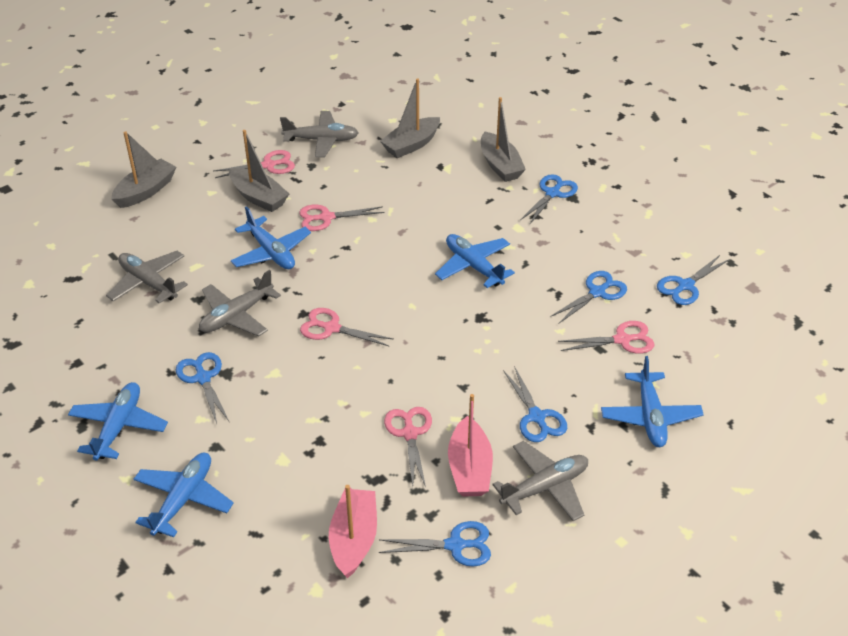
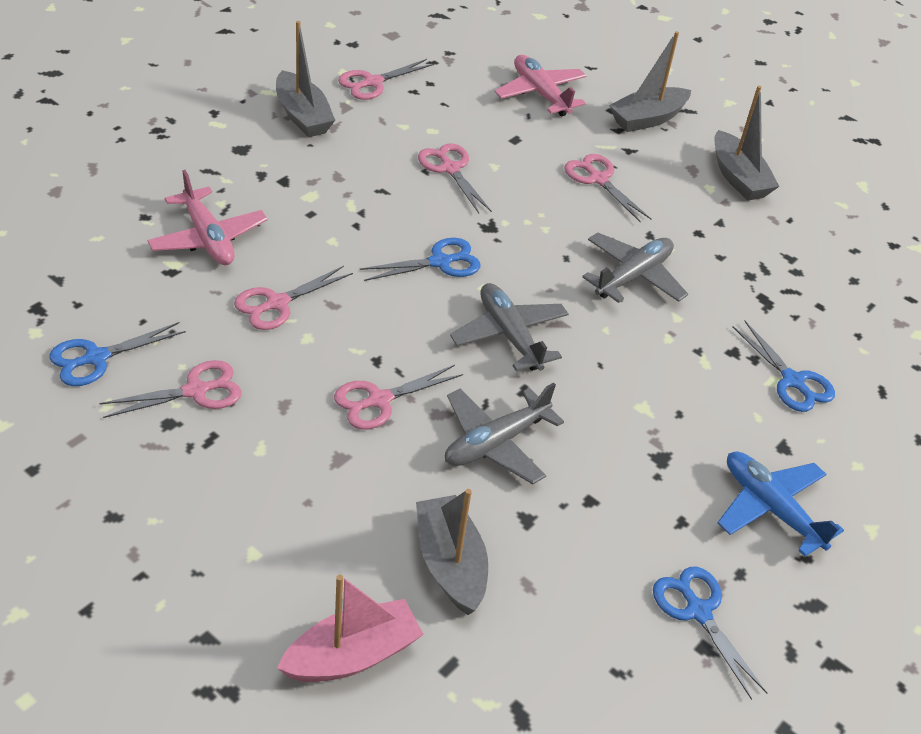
blue plane: [68,382,168,461] [134,453,234,538] [231,206,311,269] [435,234,515,288] [601,356,704,447] = 5 -> [718,452,844,557] = 1
blue scissors: [176,352,229,424] [379,521,491,567] [503,366,567,442] [520,174,578,225] [550,271,627,323] [657,255,728,305] = 6 -> [49,322,186,386] [360,238,480,281] [653,567,767,700] [733,321,835,412] = 4
grey plane: [106,251,188,304] [199,270,281,336] [280,111,359,158] [492,441,588,521] = 4 -> [445,382,564,484] [450,283,569,371] [582,232,688,303] = 3
pink boat: [329,485,377,578] [448,394,493,497] = 2 -> [277,575,424,682] = 1
pink plane: none = 0 -> [147,170,267,265] [495,55,586,116] = 2
pink scissors: [214,150,295,178] [299,205,384,231] [300,308,394,346] [384,407,432,487] [558,321,654,354] = 5 -> [99,360,242,418] [234,266,353,330] [334,365,463,430] [338,59,434,100] [418,143,492,213] [564,154,651,223] = 6

